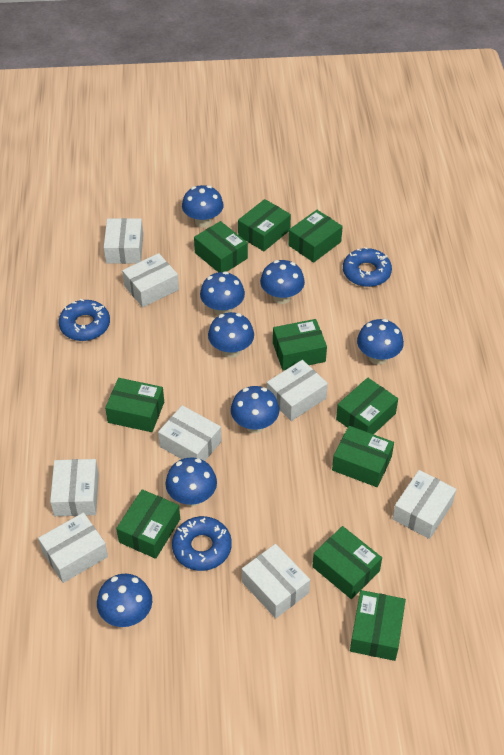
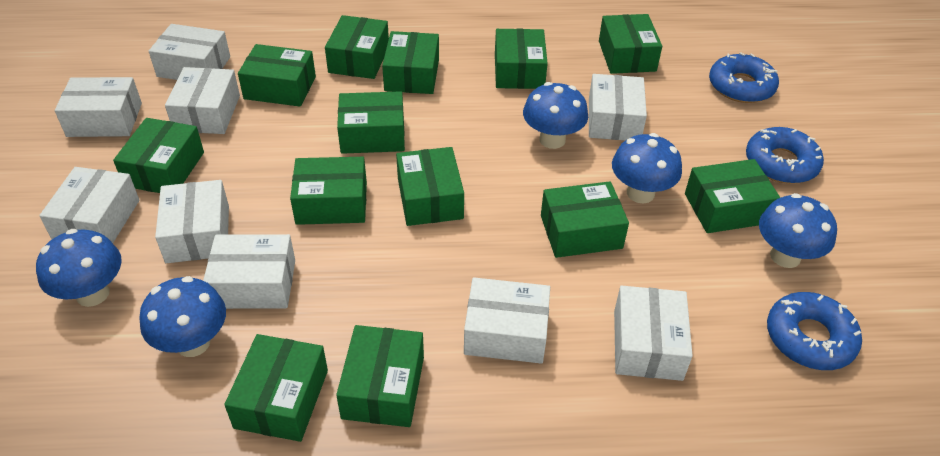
blue mushroom: [97,574,152,627] [166,457,217,506] [182,185,224,227] [200,271,245,316] [208,312,254,358] [231,386,279,433] [260,260,305,304] [357,319,404,365] = 8 -> [36,229,122,307] [139,276,226,357] [523,82,588,149] [612,133,682,203] [759,193,837,268] = 5
green box: [105,378,164,432] [116,489,180,559] [194,221,248,272] [238,199,291,251] [273,319,327,370] [288,210,343,263] [312,526,382,599] [332,426,394,487] [336,378,398,434] [350,590,406,661] = 10 -> [113,118,204,193] [224,334,328,442] [238,44,316,107] [290,157,367,225] [325,15,389,79] [336,325,424,427] [337,91,405,154] [382,31,439,94] [396,147,464,226] [495,29,548,89] [541,181,629,258] [599,14,662,74] [685,159,780,233] = 13
white box: [38,512,108,583] [50,459,99,516] [104,218,143,264] [122,253,179,307] [158,405,221,461] [242,544,310,618] [267,360,328,421] [392,470,456,539] = 8 -> [39,167,139,243] [55,77,142,137] [149,24,230,80] [155,180,229,263] [165,67,240,134] [203,234,295,309] [464,277,550,364] [589,74,647,140] [614,286,693,381] = 9

